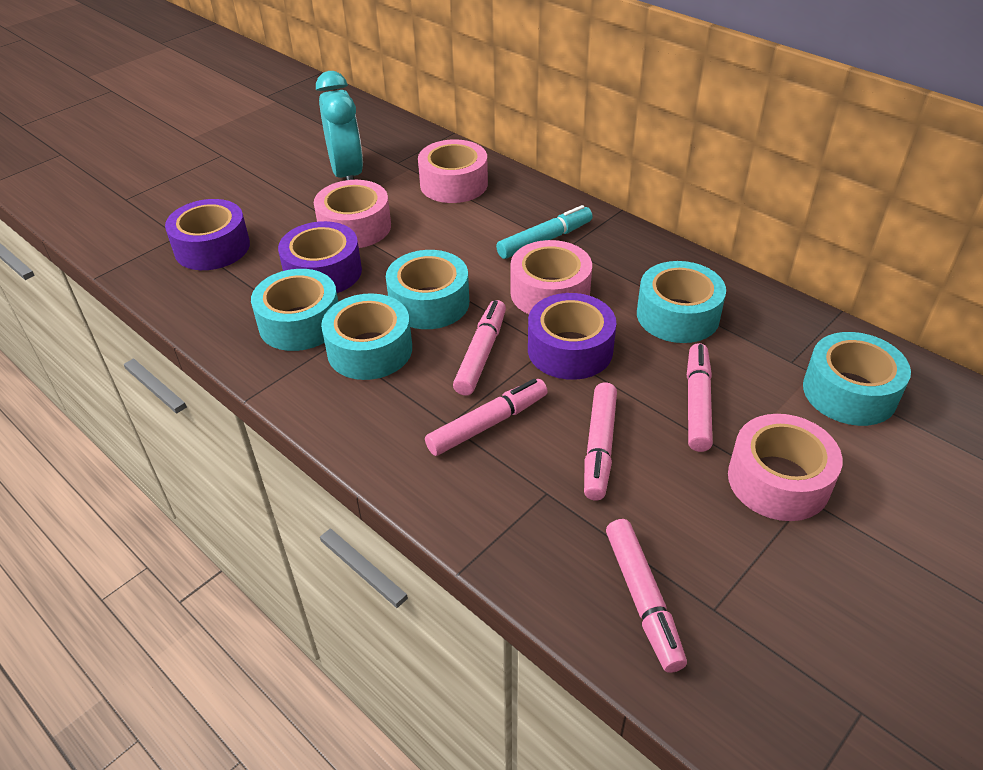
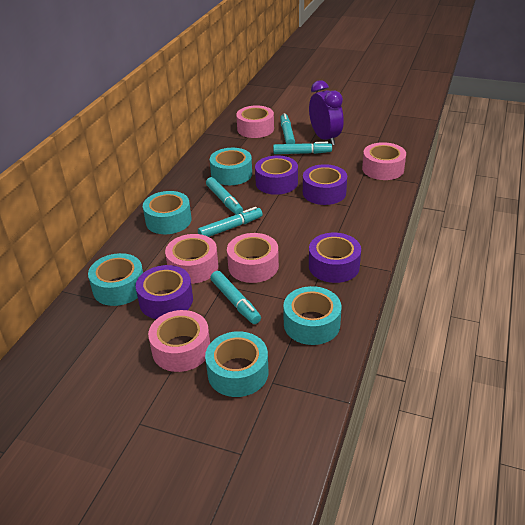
pink marker: [425,379,548,456] [453,300,506,396] [584,382,617,500] [606,519,687,673] [687,343,713,452] = 5 -> none = 0
pink tape: [314,180,391,248] [418,139,488,203] [510,240,592,314] [728,414,843,521] = 4 -> [148,310,210,372] [165,234,218,284] [227,233,279,283] [236,105,274,138] [362,142,406,180] = 5
purple clock: none = 0 -> [309,80,344,145] = 1
purple tape: [165,199,250,270] [278,221,362,293] [528,293,616,380] = 3 -> [136,265,193,319] [255,155,298,195] [303,164,347,205] [309,233,361,283] = 4
turquoise clock: [316,71,363,180] = 1 -> none = 0
turquoise marker: [496,205,593,259] = 1 -> [198,207,263,237] [206,177,243,215] [210,271,261,324] [273,142,332,154] [280,113,295,144] = 5

